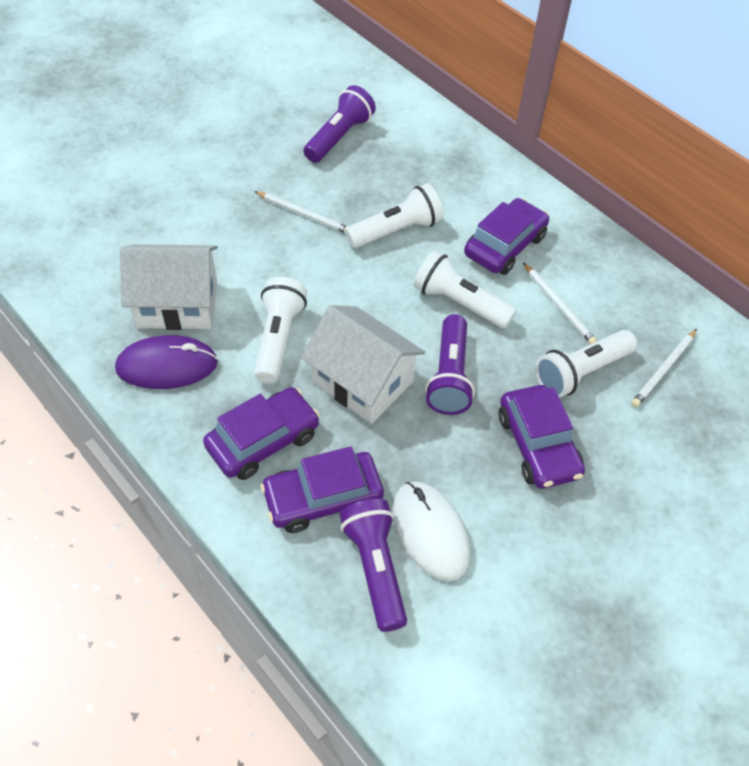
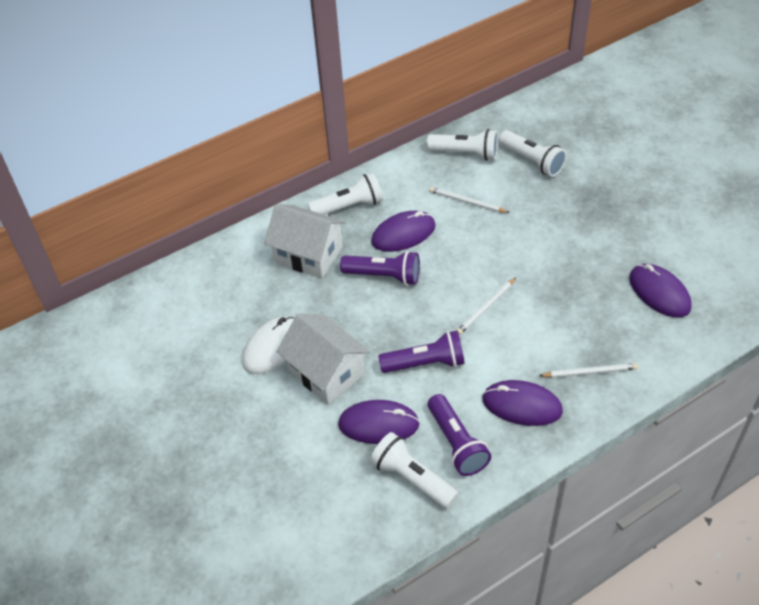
purple car: [203,387,320,480] [260,446,384,533] [464,198,549,275] [499,385,585,489] = 4 -> none = 0
purple mouse: [115,335,218,389] = 1 -> [338,400,420,444] [371,211,436,252] [483,380,563,426] [629,264,692,317] = 4

